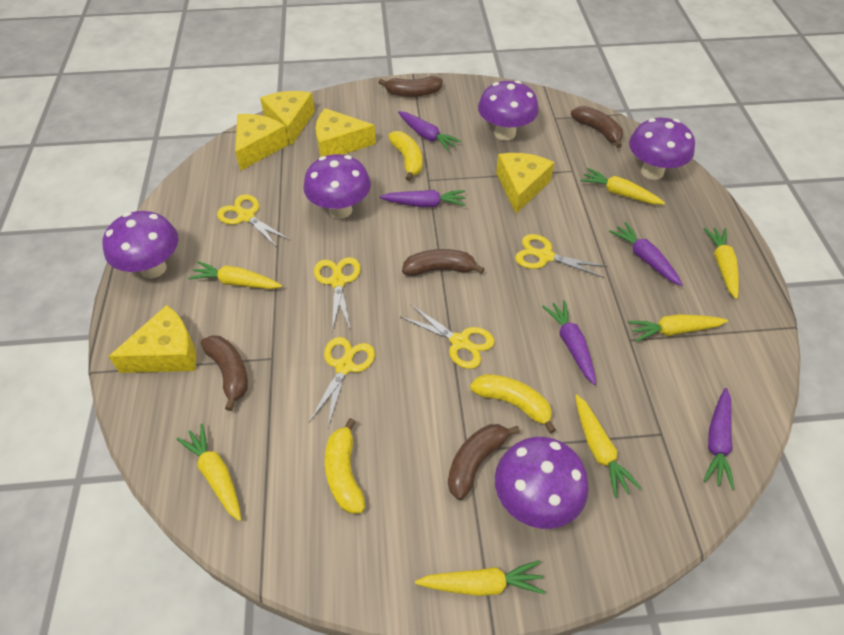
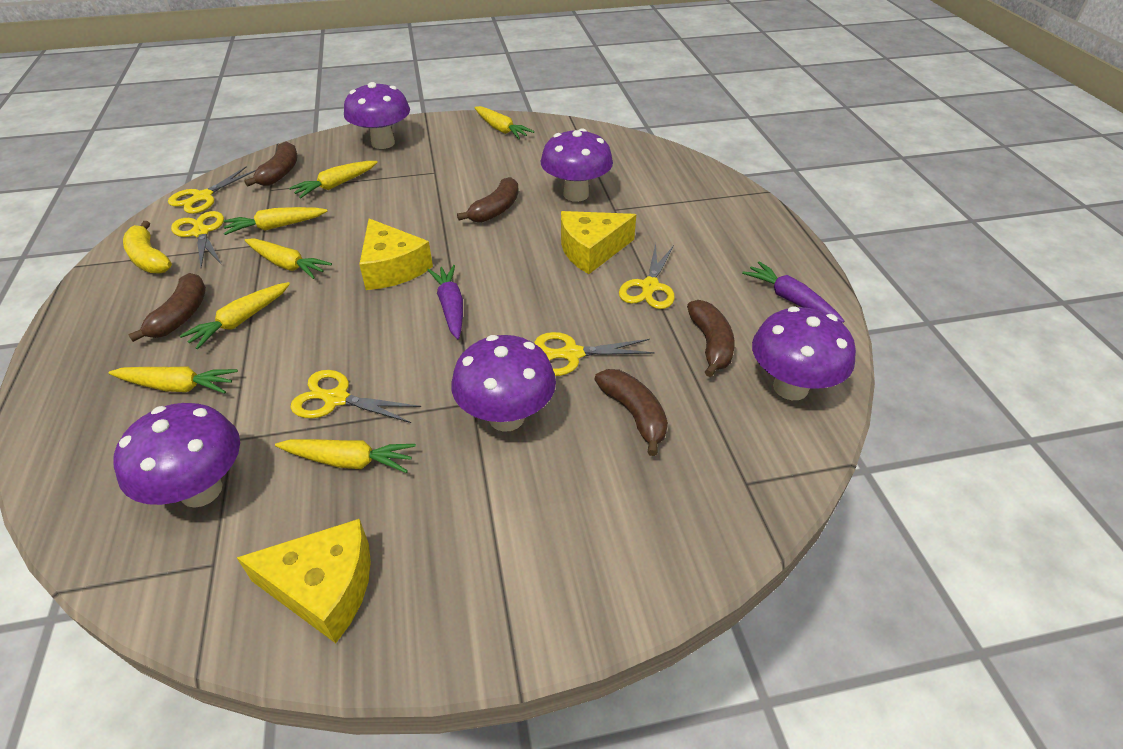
purple carrot: [380,190,466,207] [398,111,462,152] [542,300,596,385] [609,222,683,286] [703,388,734,490] = 5 -> [428,265,463,339] [742,262,844,323] = 2
yellow banana: [325,418,365,514] [388,131,422,181] [470,374,556,434] = 3 -> [123,221,172,274] = 1
yellow cheese: [108,305,197,373] [235,114,289,171] [260,91,315,145] [315,108,376,157] [496,153,555,213] = 5 -> [237,519,371,643] [359,219,433,290] [561,211,636,274] = 3

